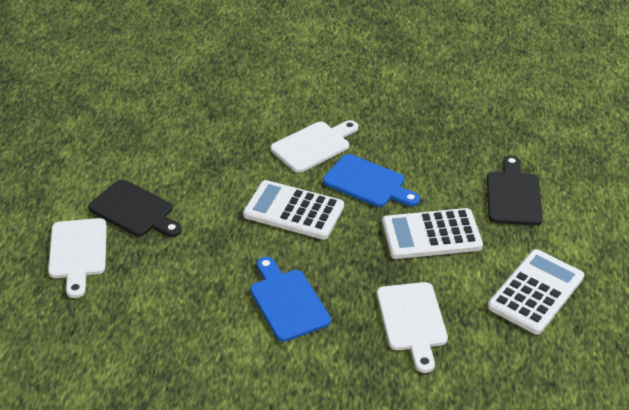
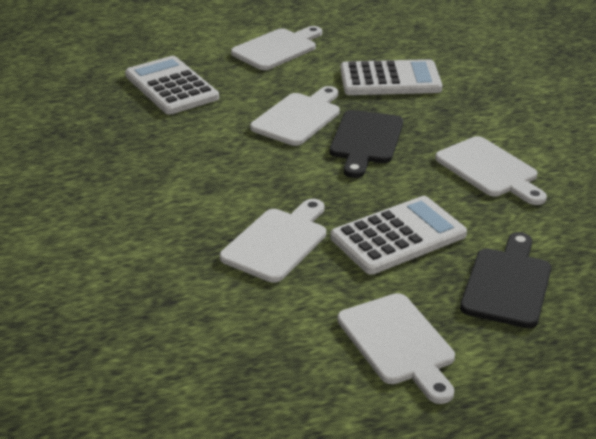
blue cutting board: [250,257,331,342] [323,154,420,207] = 2 -> none = 0
white cutting board: [48,218,107,298] [271,120,358,173] [377,282,448,373] = 3 -> [220,199,326,283] [231,26,322,70] [250,86,340,146] [337,293,455,404] [435,136,547,205] = 5

